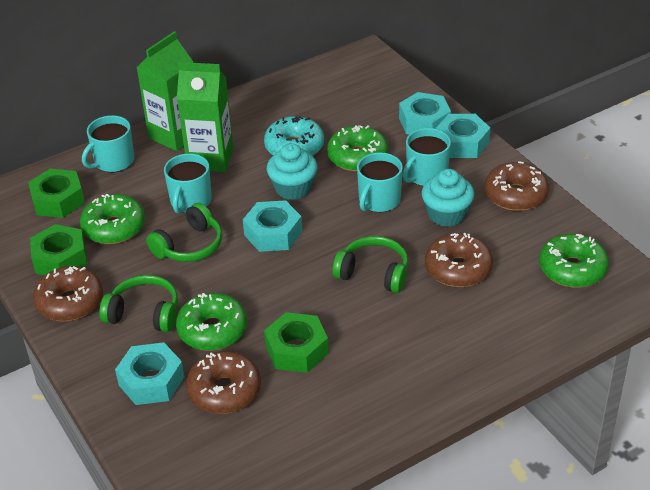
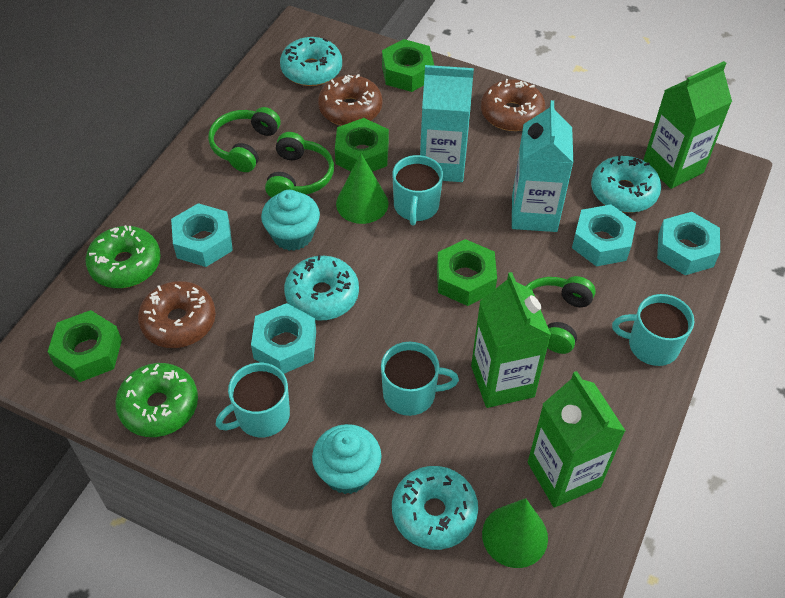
brown donut: [33,266,103,321] [186,351,261,414] [425,233,493,287] [484,161,549,211] = 4 -> [138,281,216,348] [318,74,383,126] [481,79,546,131] = 3
green carton: [136,31,193,151] [177,62,234,172] = 2 -> [471,272,551,408] [528,371,626,508] [643,61,732,189] = 3
green cone: none = 0 -> [336,153,388,224] [482,498,548,568] = 2
green donut: [80,194,145,244] [176,293,247,351] [327,125,388,172] [539,234,609,288] = 4 -> [85,225,161,288] [115,363,198,437] = 2
green nut: [28,169,85,218] [30,224,87,275] [264,312,329,373] = 3 -> [48,310,122,382] [335,118,389,172] [382,39,434,92] [437,239,497,306] = 4
turquoise carton: none = 0 -> [420,65,474,182] [512,100,573,232] = 2
turquoise donut: [264,116,324,156] = 1 -> [280,37,342,86] [284,255,359,321] [392,466,478,550] [591,156,661,213] = 4

